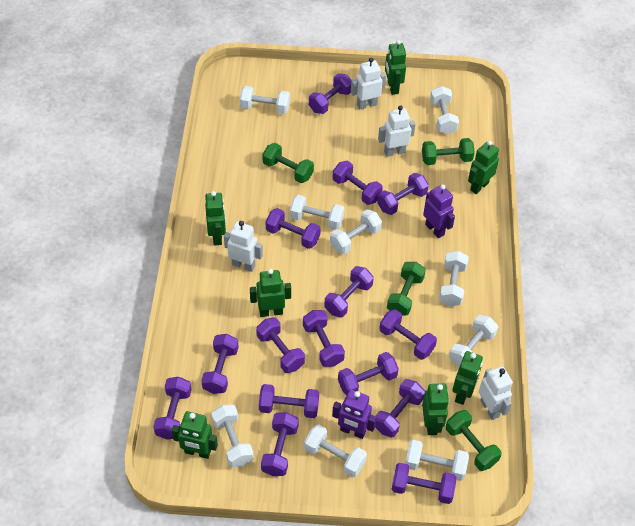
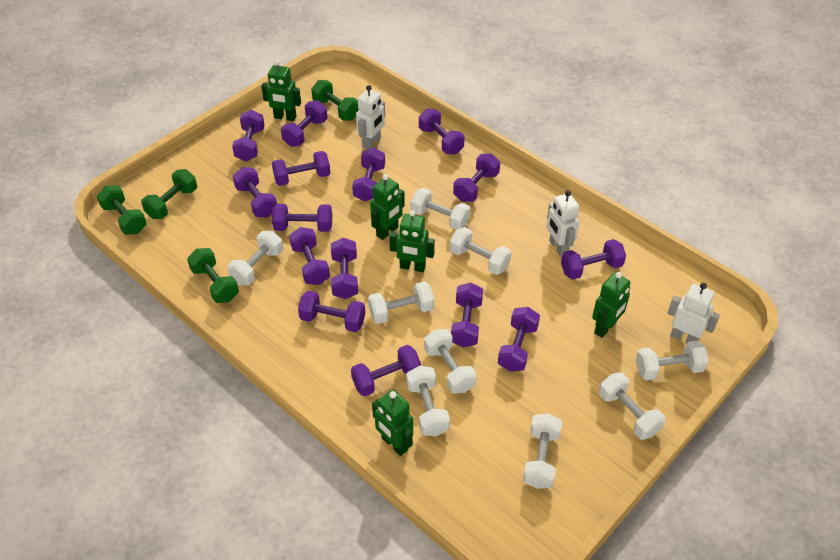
green robot: [172,411,218,459] [205,191,226,245] [250,269,291,317] [385,40,406,95] [422,384,449,435] [452,351,483,405] [468,141,499,194] = 7 -> [261,60,301,121] [370,174,405,240] [372,389,413,456] [389,210,435,272] [592,272,630,338] = 5
purple robot: [332,389,377,439] [423,184,455,238] = 2 -> none = 0
white robot: [224,221,263,272] [351,57,386,110] [378,105,415,157] [479,366,513,420] = 4 -> [356,85,385,149] [547,190,579,257] [667,283,720,343] = 3

